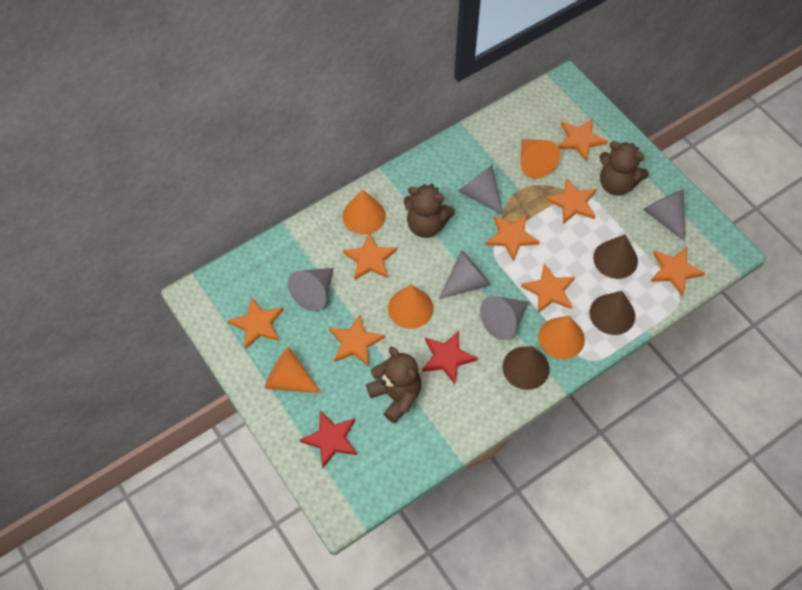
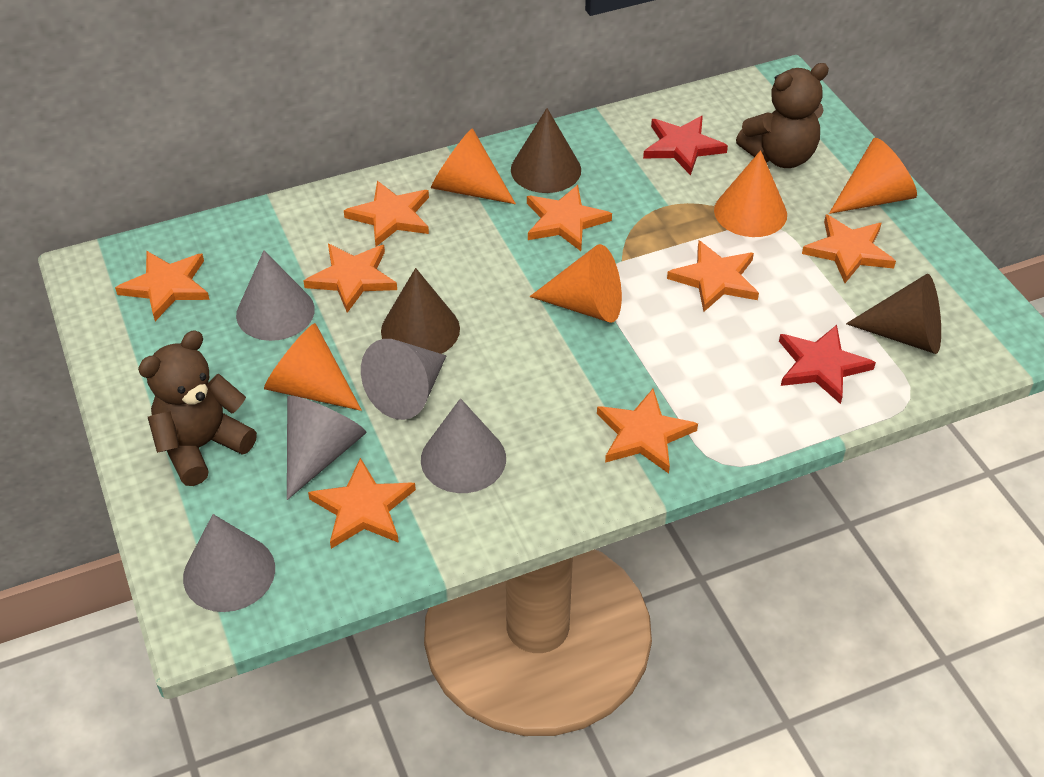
brown teddy bear: [366,346,422,423] [404,184,455,238] [600,141,649,196] = 3 -> [138,330,257,486] [736,63,829,168] = 2

